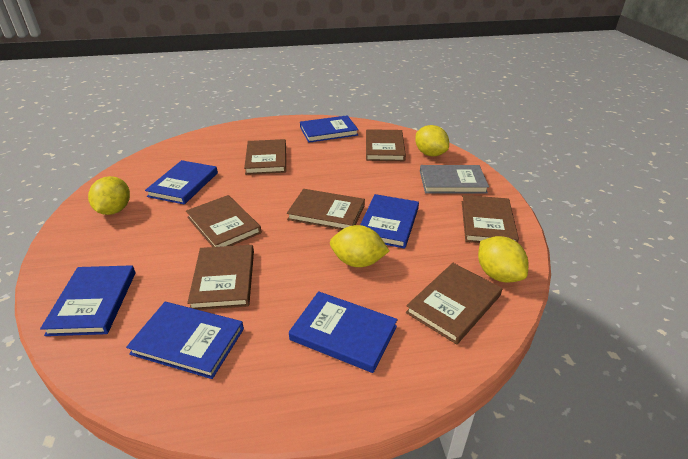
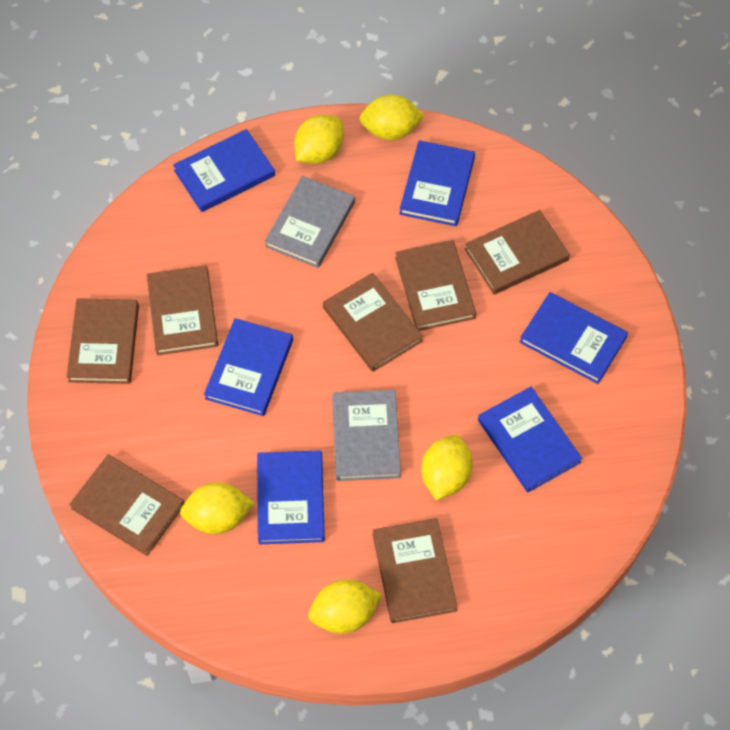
grey book: [420,165,489,194] = 1 -> [265,176,355,268] [332,390,401,481] = 2
yellow lemon: [88,176,130,215] [330,225,390,267] [415,125,449,156] [478,236,528,282] = 4 -> [180,482,254,534] [294,115,344,164] [308,579,382,634] [359,94,425,140] [421,435,473,500] = 5

